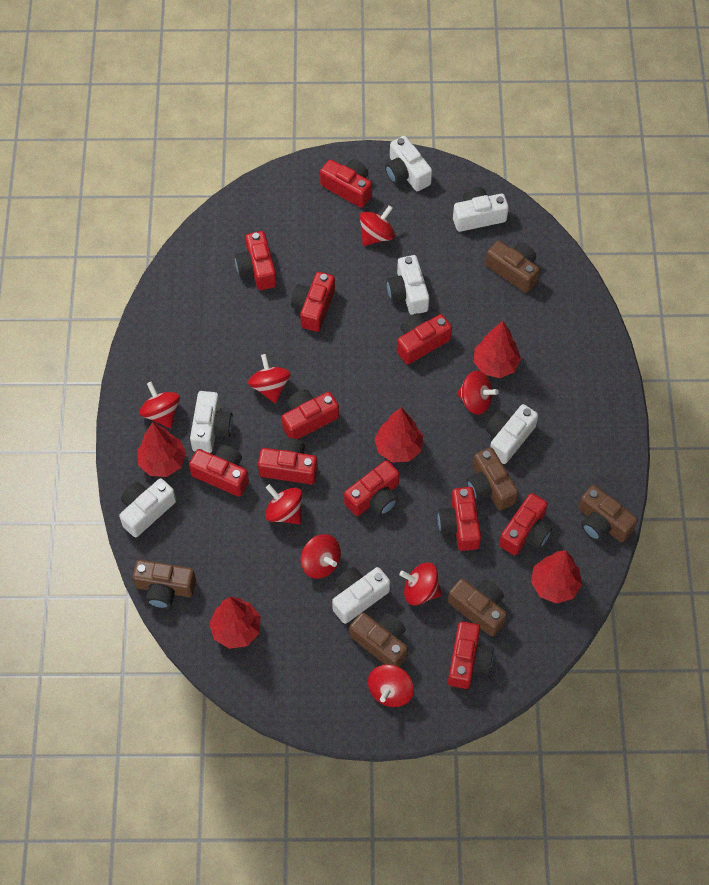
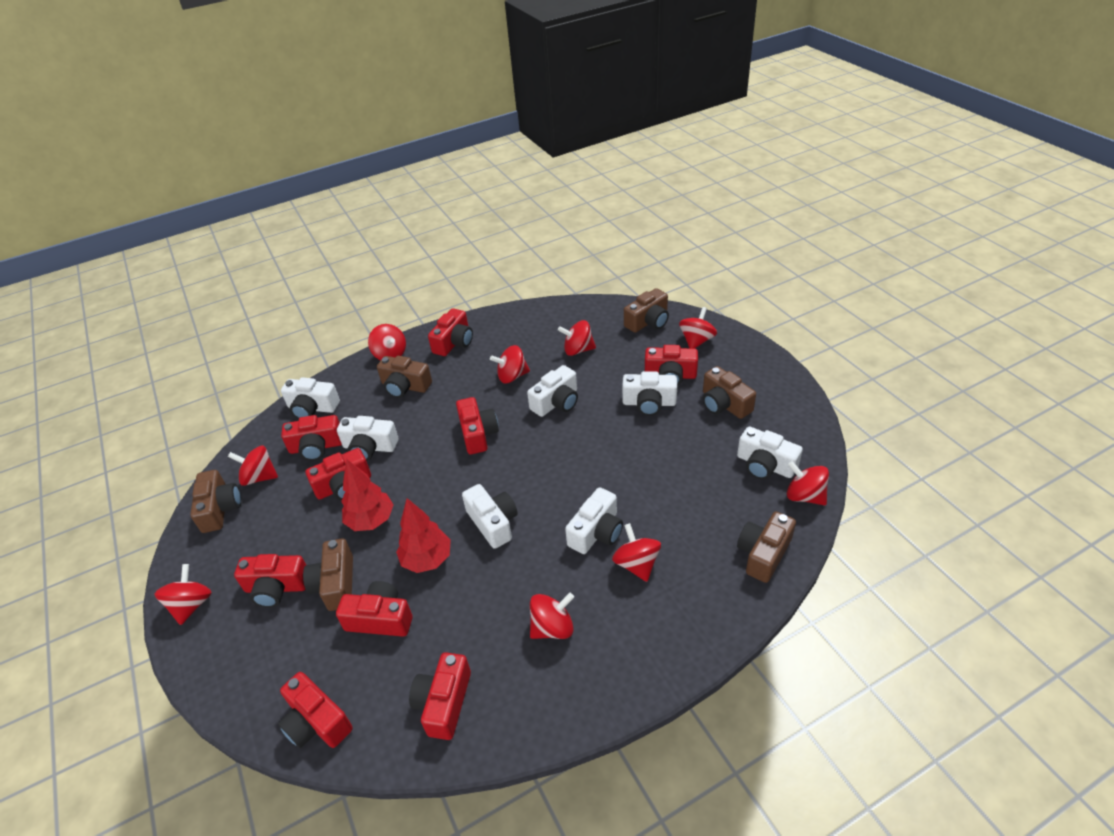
red camera: [189,445,249,497] [235,231,277,290] [258,438,318,484] [282,389,339,439] [291,272,335,332] [320,159,372,208] [344,460,399,516] [397,313,452,364] [438,487,481,551] [448,621,494,689] [499,493,552,555] = 11 -> [234,554,306,608] [278,672,353,748] [281,415,342,461] [306,448,371,500] [336,581,413,637] [409,652,471,740] [428,308,473,356] [456,397,499,455] [645,345,698,386] = 9
red spinning top: [139,382,180,429] [248,354,291,403] [265,484,302,524] [301,534,341,579] [360,206,395,246] [368,664,414,707] [400,562,442,605] [457,371,499,415] = 8 -> [154,564,212,625] [228,446,278,486] [368,324,406,360] [490,345,530,384] [530,593,574,639] [558,320,596,356] [612,523,661,582] [679,307,717,349] [787,461,829,505] = 9
red tree: [137,422,186,477] [209,597,261,649] [374,408,423,463] [474,321,521,378] [531,550,582,604] = 5 -> [341,459,394,531] [396,498,451,573] = 2

